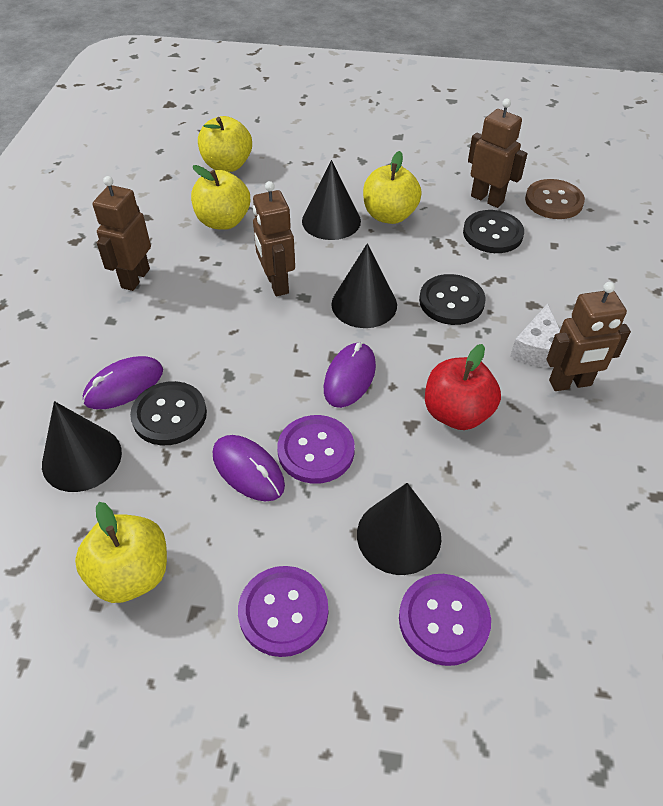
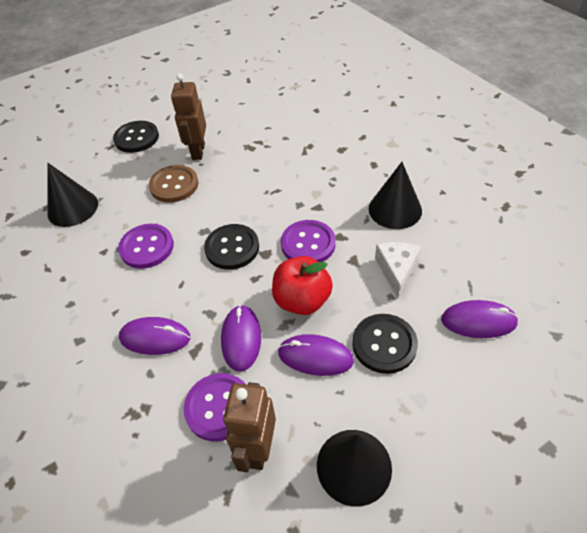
black cone: [42,401,122,492] [302,160,361,240] [331,243,397,328] [357,483,441,575] = 4 -> [47,163,98,227] [317,430,392,507] [369,162,422,229] = 3
brown robot: [93,176,151,291] [253,181,295,296] [468,99,527,208] [546,282,631,391] = 4 -> [171,74,206,160] [223,382,276,472] = 2
purple mouse: [83,356,163,409] [213,435,285,501] [324,342,376,408] = 3 -> [119,317,190,355] [221,305,261,372] [278,334,354,376] [441,300,519,338] = 4
yellow apple: [75,502,167,603] [191,165,250,230] [198,116,252,172] [363,151,422,224] = 4 -> none = 0

